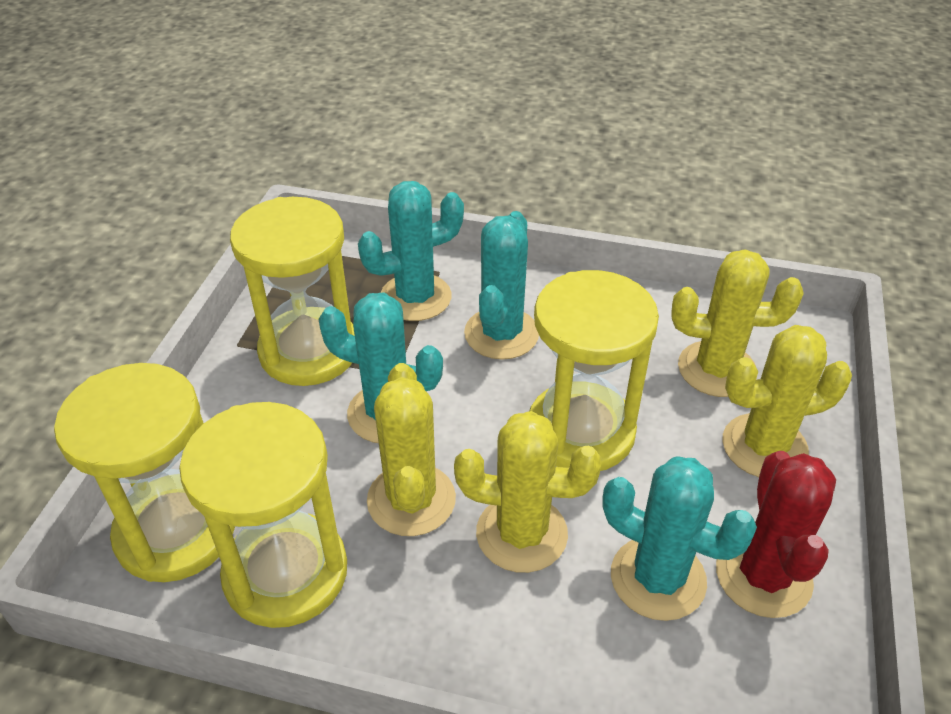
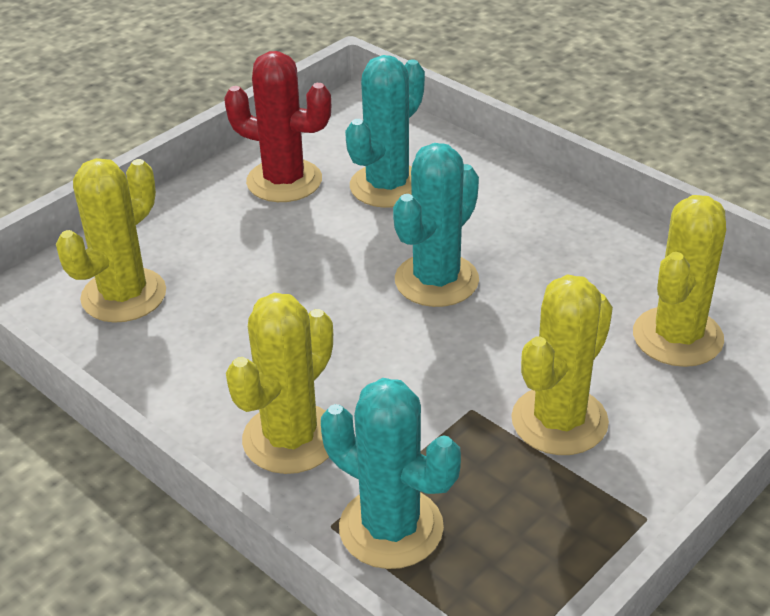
turquoise cactus: [318,293,443,443] [358,181,464,321] [464,211,539,360] [602,456,757,621] = 4 -> [321,378,461,569] [345,55,425,208] [393,143,479,307] = 3
yellow hourglass: [54,363,235,582] [179,402,347,628] [230,197,355,386] [530,270,659,471] = 4 -> none = 0

